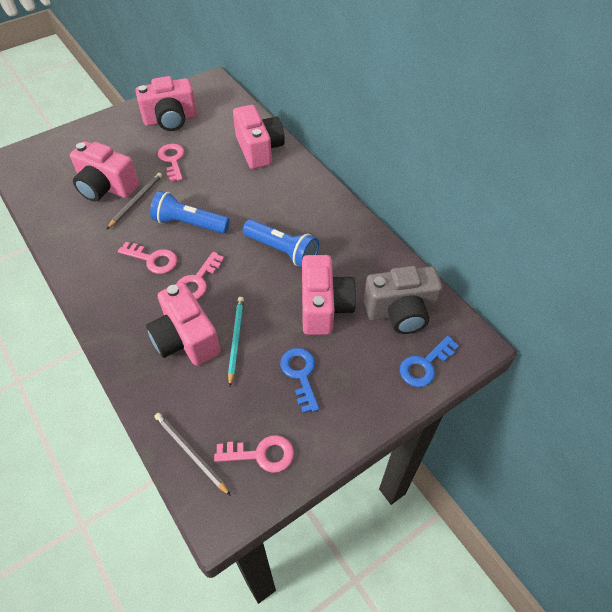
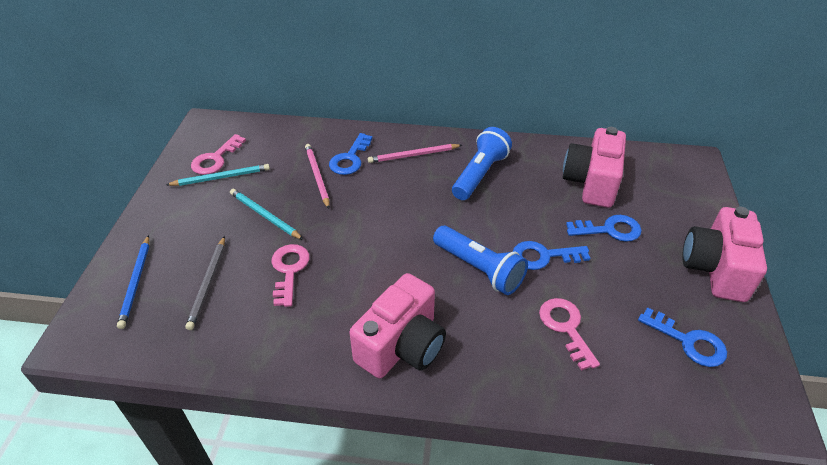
blue key: [280,348,319,413] [400,336,459,387] = 2 -> [329,133,373,175] [512,241,590,270] [566,215,642,242] [638,307,727,367] = 4
blue pencil: none = 0 -> [117,235,149,329] = 1
grey camera: [364,266,443,334] = 1 -> none = 0
grey pencil: [107,173,162,229] [154,413,231,496] = 2 -> [185,236,225,330] = 1
pink camera: [70,141,139,202] [136,76,197,131] [146,282,221,366] [233,105,285,169] [302,255,357,335] = 5 -> [349,273,446,378] [563,127,626,208] [682,206,767,302] = 3
pink key: [118,242,177,274] [158,144,185,182] [176,252,224,299] [214,435,294,473] = 4 -> [191,134,246,175] [271,244,310,307] [539,298,600,371] = 3
pink pencil: none = 0 -> [305,144,330,209] [368,144,462,163] = 2
turquoise pencil: [228,297,244,386] = 1 -> [166,164,270,186] [230,189,304,240] = 2

